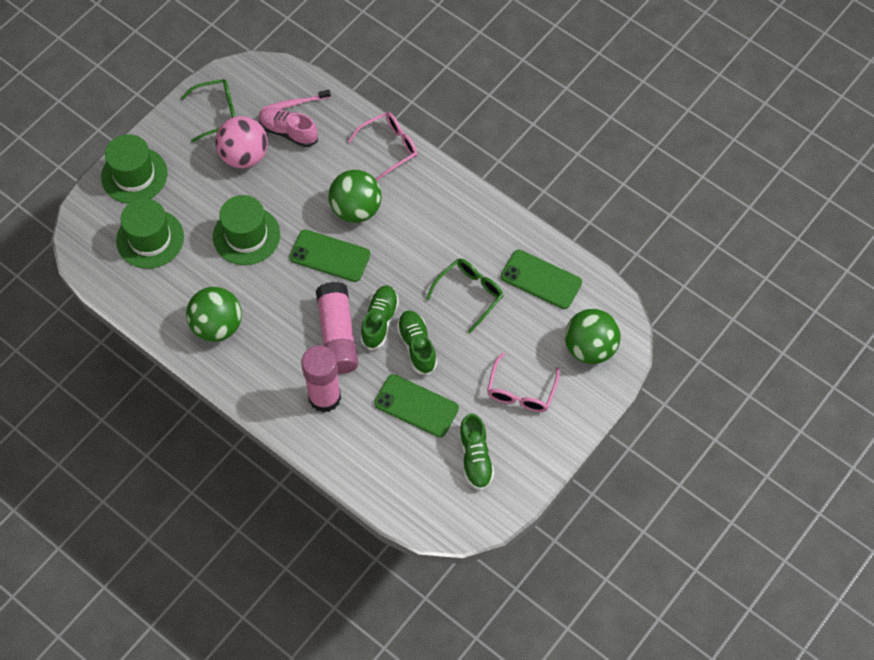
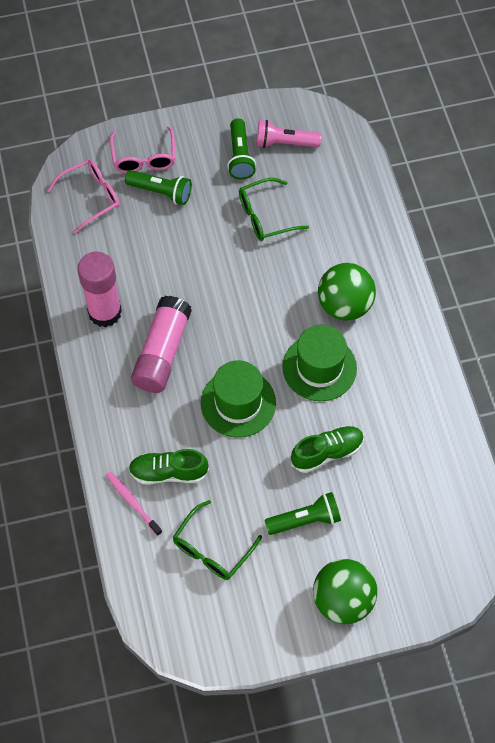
green ball: [186,287,242,342] [328,170,382,223] [565,309,620,364] = 3 -> [313,559,377,624] [318,263,376,321] = 2
green flashlight: none = 0 -> [125,170,192,205] [227,118,256,180] [265,492,341,535] = 3
green hat: [101,134,168,204] [116,198,184,269] [213,195,280,265] = 3 -> [201,360,276,438] [282,325,357,401] = 2
green phone: [289,230,370,282] [374,374,459,437] [501,250,582,309] = 3 -> none = 0
green shoe: [360,286,399,350] [397,310,437,375] [459,413,494,490] = 3 -> [129,449,209,485] [291,426,364,473] = 2
pink ball: [215,116,268,168] = 1 -> none = 0
pink flashlight: none = 0 -> [256,120,321,148] = 1
pink shoe: [259,107,318,147] = 1 -> none = 0

